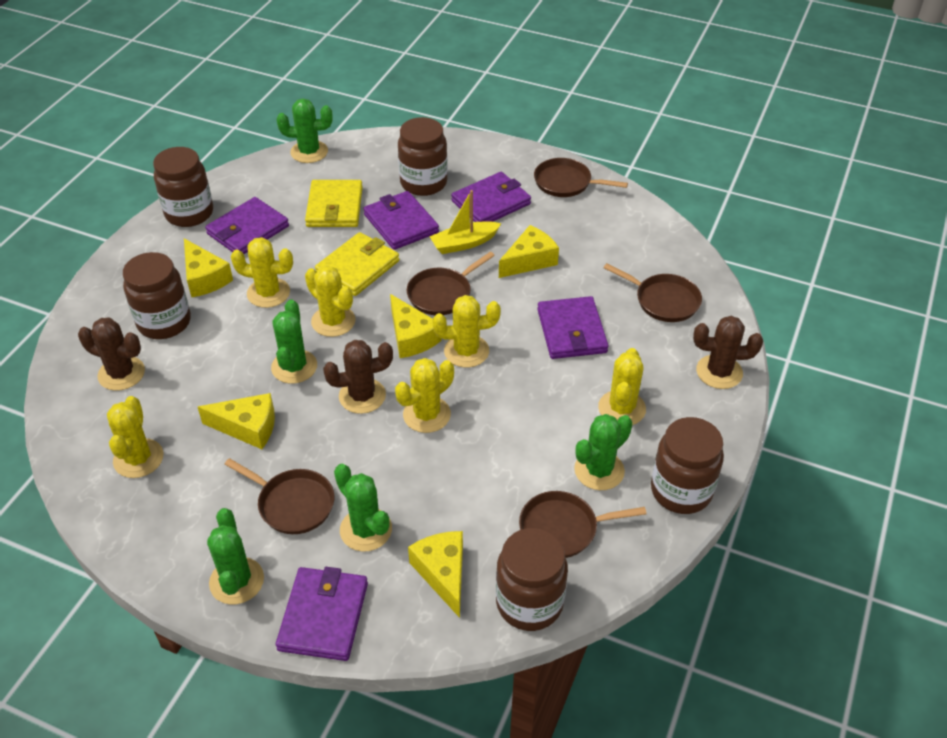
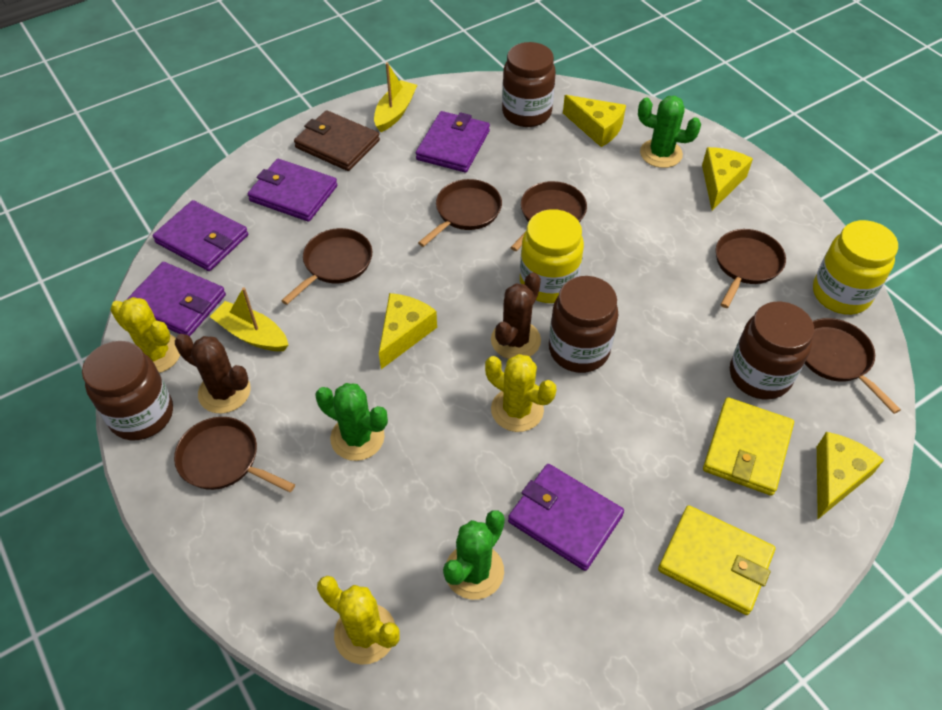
brown cactus: [78,318,145,391] [323,340,393,414] [693,316,763,389] = 3 -> [175,334,251,414] [491,272,541,359] = 2
brown jar: [123,252,191,339] [153,147,213,227] [398,117,448,196] [496,528,568,631] [651,417,724,514] = 5 -> [82,341,173,440] [502,42,556,127] [549,276,619,373] [730,301,814,400] = 4
brown pan: [224,458,334,534] [407,252,495,315] [519,491,646,558] [534,158,628,197] [603,263,702,322] = 5 -> [174,417,295,492] [281,228,372,305] [418,179,502,247] [510,181,587,251] [716,229,786,308] [805,318,901,414] = 6
brown wallet: none = 0 -> [294,110,380,171] = 1
green cactus: [207,508,264,605] [271,299,317,384] [277,99,332,163] [334,464,392,552] [574,414,633,490] = 5 -> [316,383,388,461] [443,510,505,600] [638,96,701,168] = 3
yellow boat: [429,190,501,254] = 1 -> [210,287,288,351] [374,62,417,132] = 2
yellow cactus: [107,396,163,478] [231,237,293,308] [305,265,356,337] [395,358,454,433] [432,295,501,368] [598,348,646,425] = 6 -> [110,297,180,373] [317,576,400,665] [485,354,556,432] = 3
yellow cheese: [184,238,233,298] [198,393,275,449] [390,294,442,358] [408,531,463,618] [499,225,559,278] = 5 -> [379,293,437,369] [563,95,626,147] [702,147,753,211] [817,432,884,519] = 4
yellow jar: none = 0 -> [520,209,584,303] [813,220,898,315] = 2

